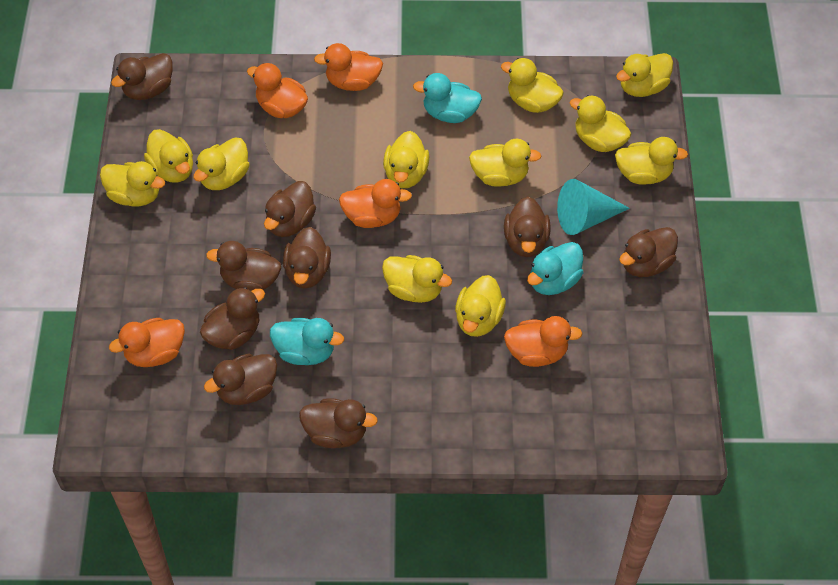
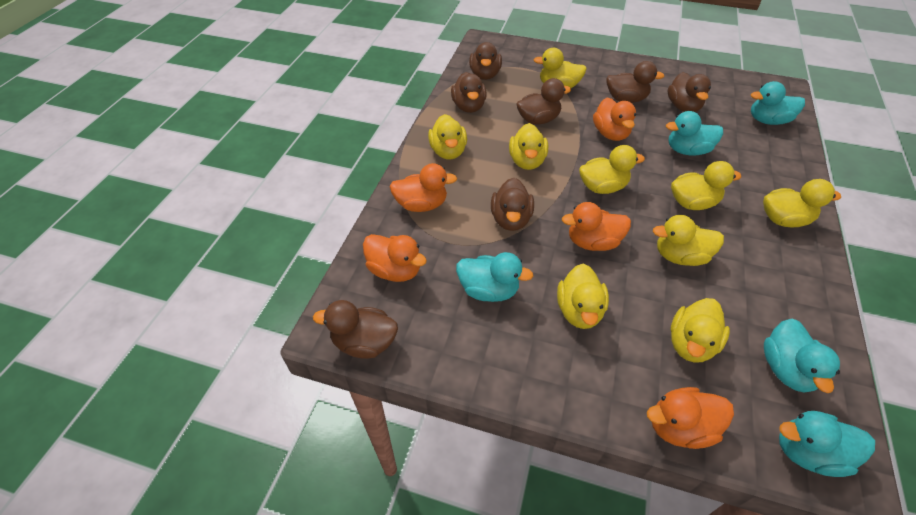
brown duck: [111,53,173,100] [200,287,265,350] [204,354,277,405] [206,241,281,291] [264,181,316,237] [283,227,331,288] [299,398,378,448] [504,197,551,257] [619,227,678,277] = 9 -> [313,300,398,359] [451,72,487,113] [469,42,502,80] [491,178,534,231] [517,78,571,124] [606,61,665,103] [668,72,711,112] = 7
turquoise cone: [557,179,630,235] = 1 -> none = 0
turquoise duck: [270,318,344,365] [413,73,482,123] [527,242,583,295] = 3 -> [456,252,533,302] [666,111,723,156] [751,81,805,125] [764,319,840,393] [779,411,875,477] = 5
yellow duck: [100,161,165,206] [144,129,193,182] [193,137,250,190] [382,255,452,303] [383,131,429,188] [455,275,506,337] [469,139,541,187] [501,58,564,113] [570,95,631,152] [615,137,688,185] [616,53,673,97] = 11 -> [428,114,467,160] [509,123,548,170] [534,48,587,88] [557,264,609,329] [579,145,645,194] [653,215,724,266] [670,298,730,363] [671,161,741,210] [763,179,841,228] = 9

